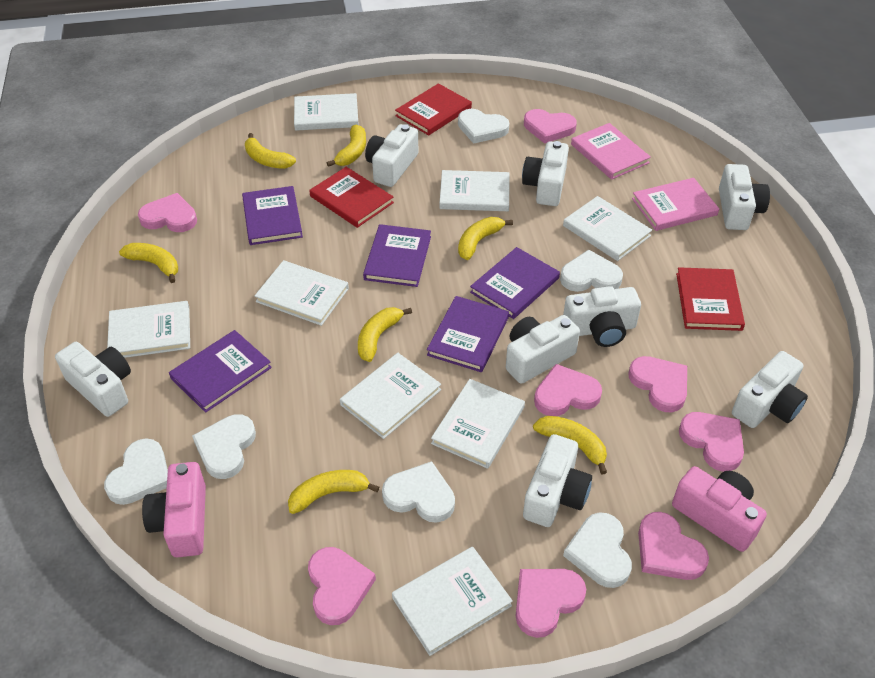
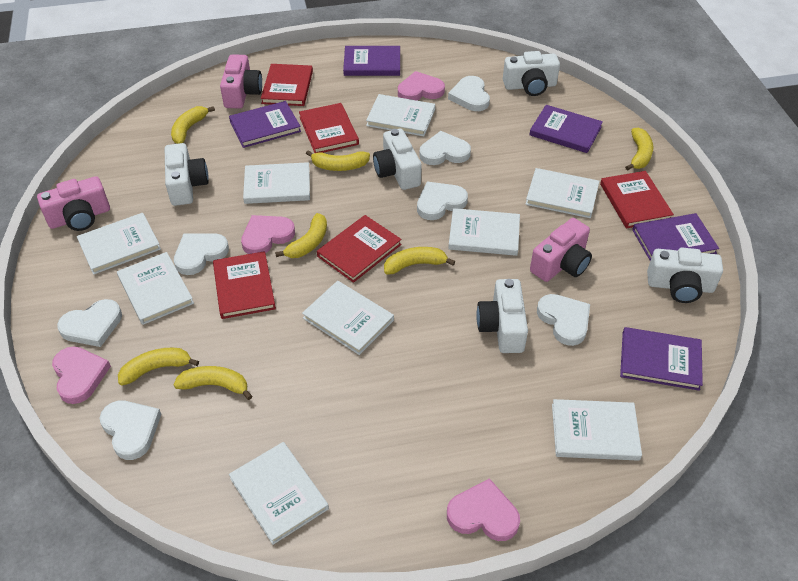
pink book: [571,123,651,180] [632,178,719,231] = 2 -> none = 0
pink camera: [142,462,206,557] [672,466,767,552] = 2 -> [37,176,110,231] [220,54,262,109] [530,218,592,282] = 3
pink heart: [138,193,197,232] [308,547,376,625] [516,569,586,638] [524,109,577,144] [534,364,602,416] [628,356,687,412] [638,512,709,580] [679,412,744,472] = 8 -> [52,346,111,404] [241,215,295,254] [398,71,445,101] [447,478,520,541] = 4
red book: [309,167,394,228] [395,83,472,135] [676,267,745,331] = 3 -> [213,251,276,319] [261,64,313,106] [299,103,359,153] [317,215,401,283] [600,171,674,229] = 5
white book: [107,301,190,358] [255,260,349,326] [294,93,359,131] [340,353,441,439] [392,547,513,656] [431,379,525,469] [439,170,509,211] [563,196,652,261] = 8 -> [77,213,161,275] [117,252,194,325] [229,442,329,545] [243,162,310,204] [302,281,394,355] [366,94,435,136] [448,208,520,256] [525,168,599,218] [552,399,642,461] = 9
white camera: [55,342,131,417] [365,124,418,187] [506,315,580,384] [522,141,569,206] [523,434,592,527] [563,286,641,347] [719,164,770,230] [732,351,808,428] = 8 -> [165,143,208,206] [373,129,422,190] [476,279,528,353] [503,51,560,96] [647,248,723,303] = 5
white heart: [104,438,168,505] [192,414,256,479] [382,461,455,523] [458,109,509,144] [560,250,623,292] [563,512,632,588] = 6 -> [57,299,122,347] [100,401,161,460] [174,233,229,275] [417,182,468,220] [419,131,471,165] [448,76,490,111] [537,294,590,346] = 7

